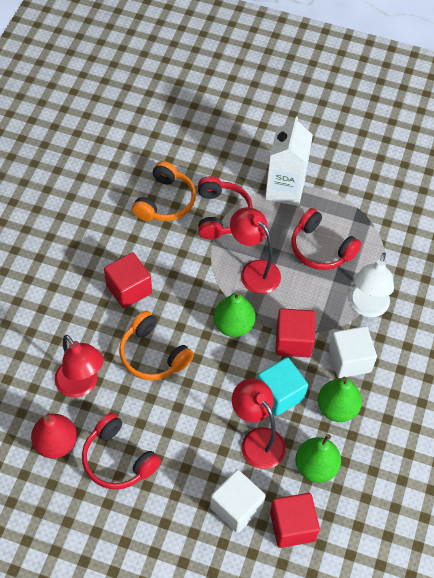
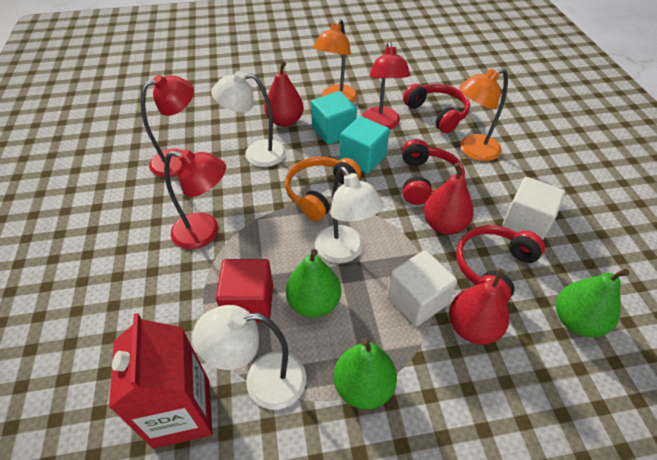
orange headphones: [119,311,194,380] [132,161,196,221] = 2 -> [285,157,361,221] = 1
orange lamp: none = 0 -> [313,19,358,103] [459,68,508,161] = 2
red carton: none = 0 -> [109,313,213,449] = 1
red cube: [104,252,152,309] [270,493,320,548] [275,308,315,358] = 3 -> [216,259,273,322] = 1
red pear: [31,414,77,459] = 1 -> [264,61,304,127] [424,163,474,234] [449,269,509,345] = 3
turquoise cube: [257,357,308,416] = 1 -> [311,91,357,145] [340,116,390,174] = 2
white carton: [265,117,313,206] = 1 -> none = 0
white lamp: [349,252,394,317] = 1 -> [193,305,306,410] [211,71,286,167] [315,167,384,263] = 3

